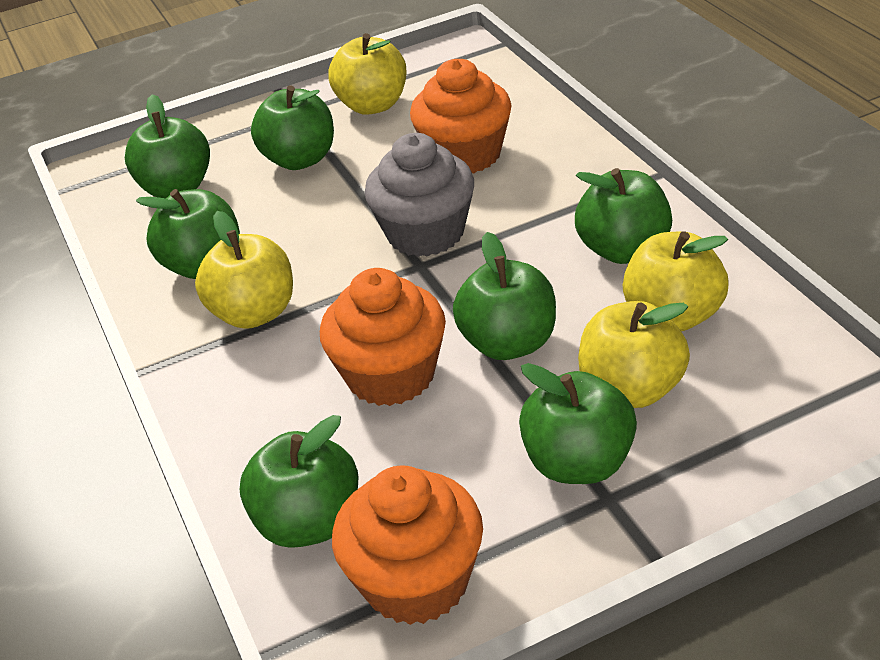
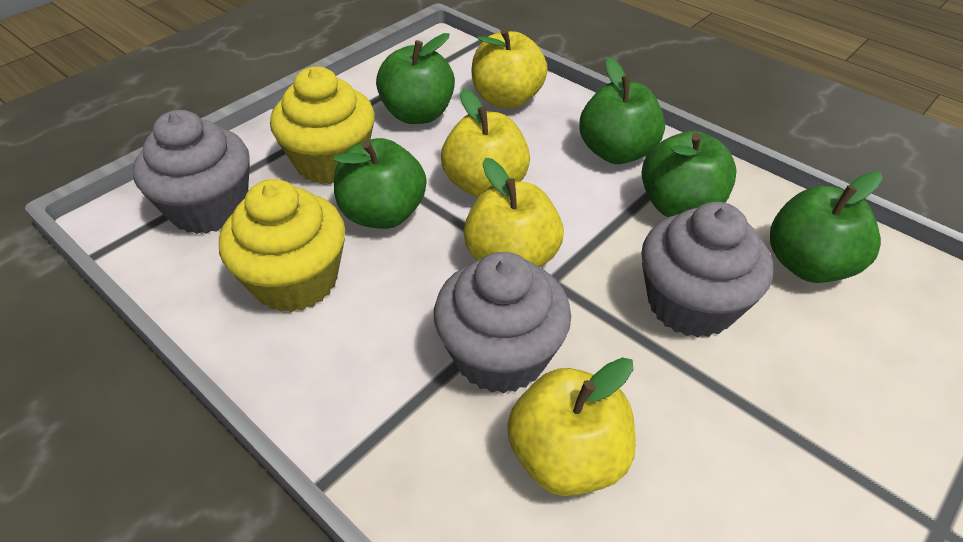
green apple: [125,94,210,199] [136,189,240,279] [240,415,358,548] [251,85,334,170] [453,232,556,360] [519,363,637,484] [575,168,672,264] = 7 -> [334,138,426,229] [376,33,455,124] [579,58,665,164] [642,131,736,217] [770,171,883,283] = 5
grey cupcake: [365,133,474,257] = 1 -> [133,110,250,234] [434,252,571,394] [641,202,773,338] = 3
orange cupcake: [320,268,446,406] [332,465,483,625] [410,59,512,173] = 3 -> none = 0
yellow cupcake: none = 0 -> [219,179,345,312] [270,66,375,184] = 2

